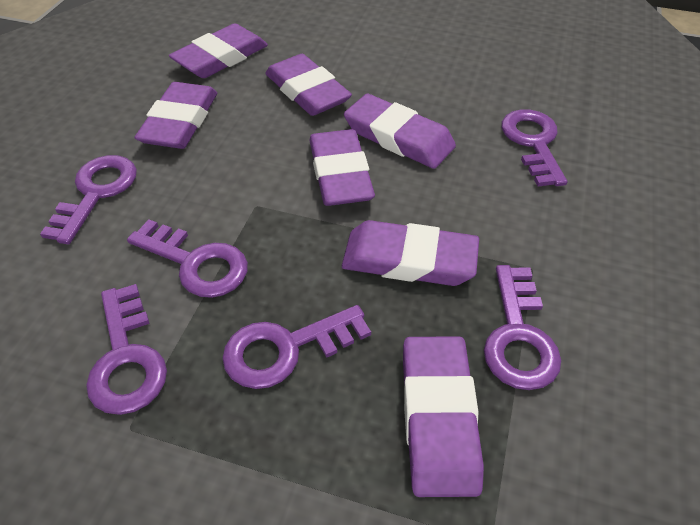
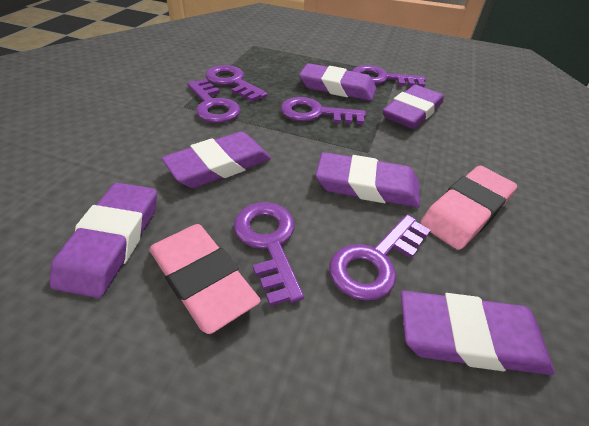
pink eraser: none = 0 -> [149,224,261,334] [420,166,517,250] = 2
purple eraser: [134,82,217,149] [169,23,268,78] [265,54,352,116] [309,129,375,206] [342,220,479,286] [344,94,456,169] [403,336,484,497] = 7 -> [50,183,157,298] [161,132,271,188] [299,63,376,101] [315,152,420,208] [382,85,444,129] [401,291,555,375] = 6

